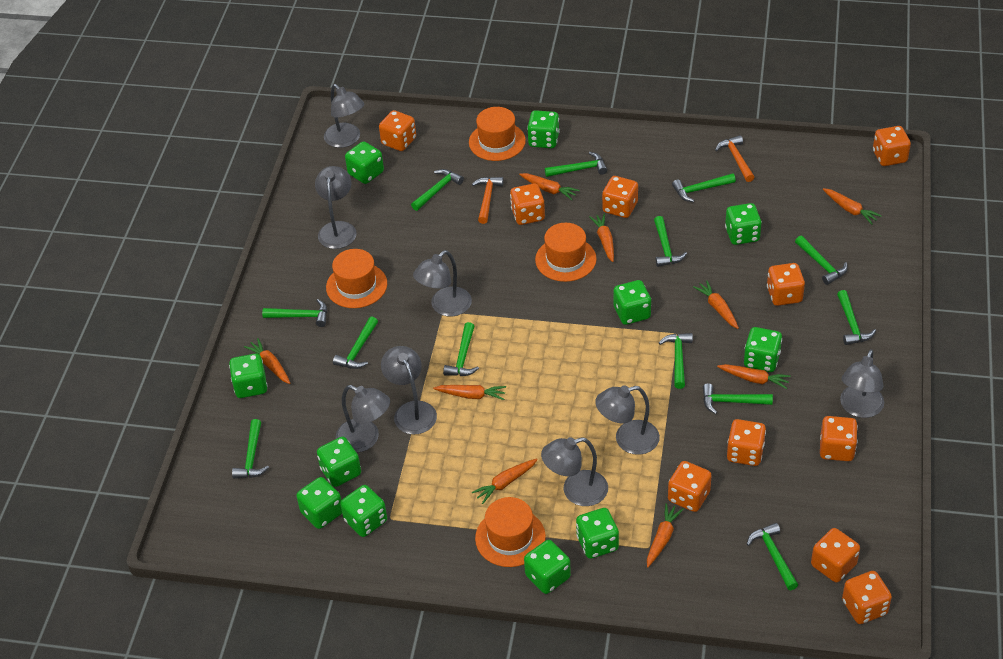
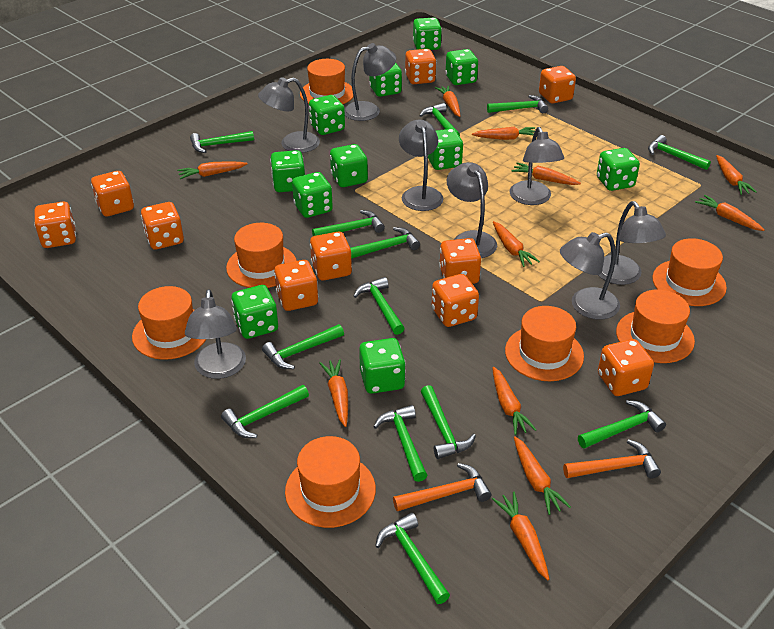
orange carrot: [244,338,290,384] [433,385,506,400] [472,459,538,504] [519,173,580,200] [589,213,614,262] [647,503,684,567] [693,280,739,329] [717,364,791,389] [823,188,882,225] = 9 -> [177,161,248,179] [320,359,348,427] [435,85,460,117] [472,127,535,140] [492,367,536,435] [492,492,549,580] [493,221,540,267] [511,162,581,185] [514,436,571,515] [695,195,765,231] [716,155,757,195] = 11
orange hat: [326,249,387,308] [469,107,526,161] [475,497,546,567] [535,223,596,282] = 4 -> [132,286,207,360] [226,223,297,288] [285,436,376,528] [300,59,354,104] [505,306,584,381] [616,289,695,363] [652,238,727,306] = 7

